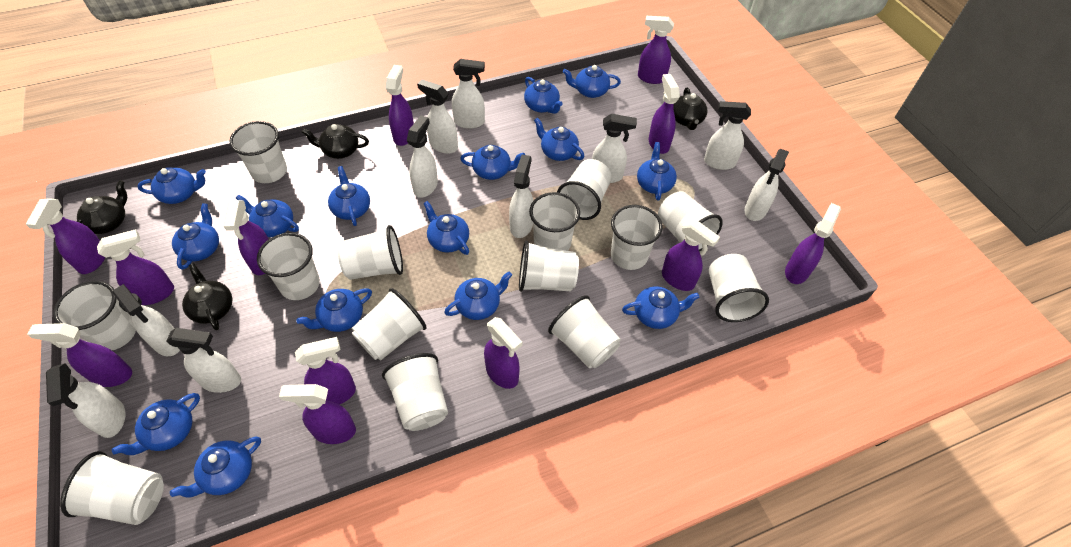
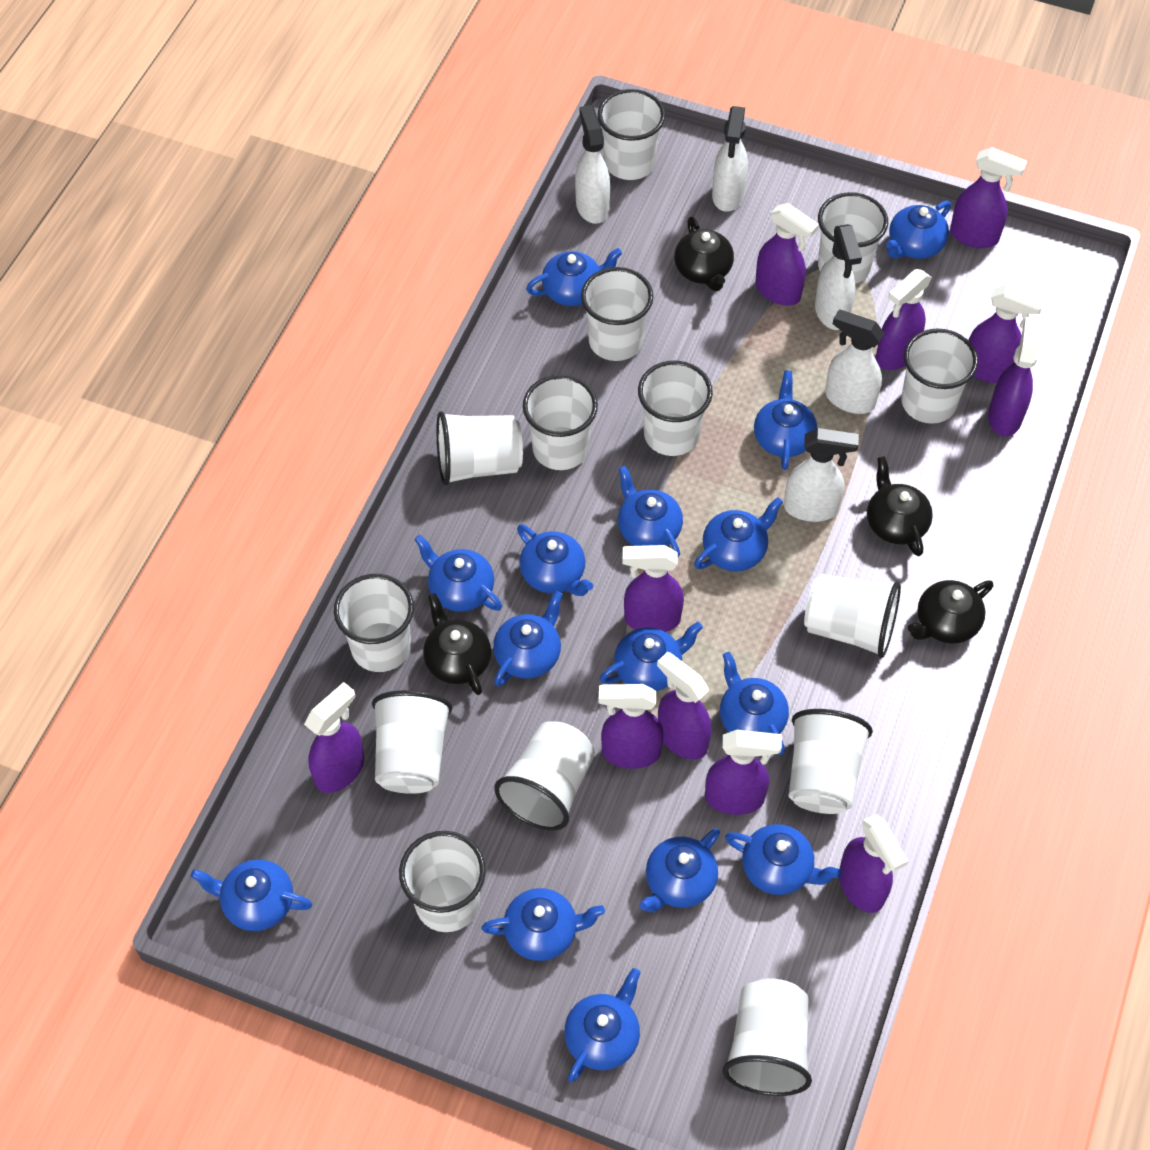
purple spray bottle: [26,198,105,274] [27,323,132,387] [97,229,174,305] [223,200,269,275] [279,384,356,444] [295,337,356,404] [386,65,414,146] [484,317,522,389] [638,16,674,84] [649,74,680,154] [662,220,720,291] [785,203,841,284] = 12 -> [304,682,364,793] [598,684,664,769] [622,545,684,632] [657,652,711,760] [705,730,782,815] [755,203,819,306] [839,814,908,913] [876,269,932,370] [950,147,1027,248] [969,284,1045,383] [988,317,1040,437] = 11
white spray bottle: [46,363,126,438] [113,284,180,356] [166,328,241,393] [406,115,438,198] [417,79,458,154] [452,59,485,129] [509,155,534,238] [592,114,637,183] [704,101,751,170] [745,149,789,221] = 10 -> [575,105,610,224] [712,106,748,212] [784,428,859,522] [815,224,862,330] [825,309,885,414] = 5

